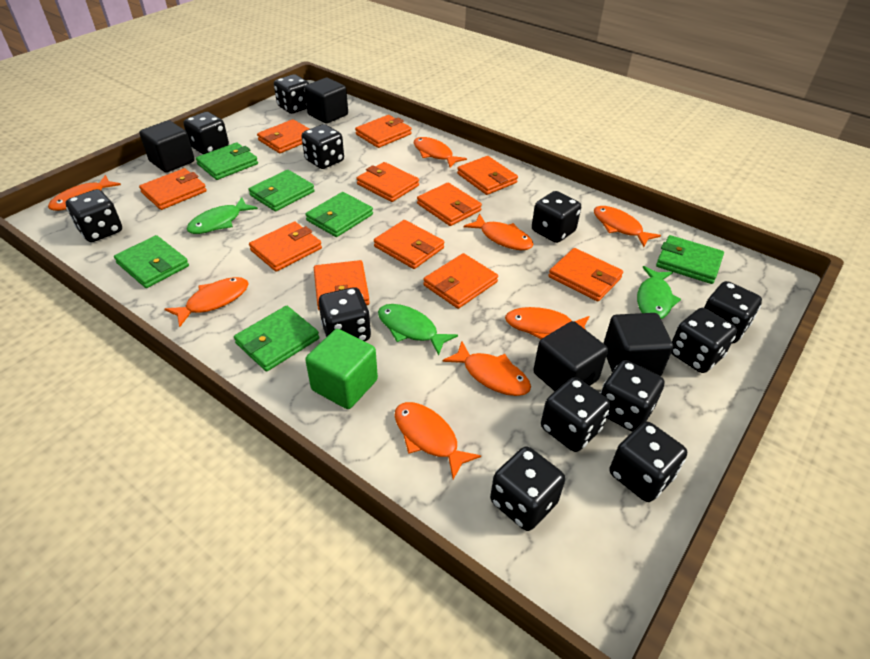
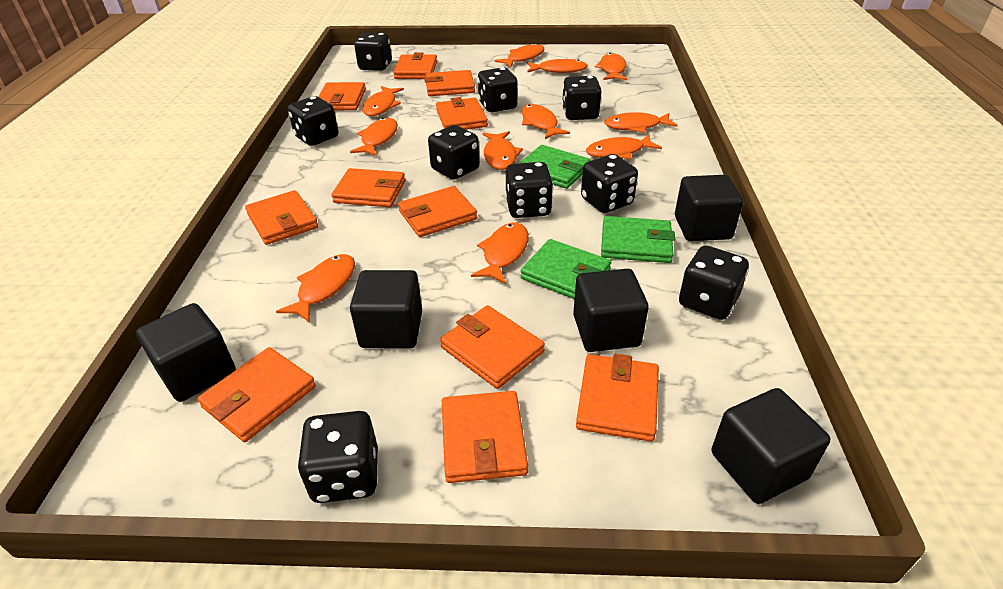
black cube: [139,120,195,173] [304,78,348,124] [533,321,608,391] [603,313,673,376] = 4 -> [136,303,236,402] [350,270,422,349] [573,269,649,352] [675,175,743,241] [712,388,830,504] = 5
black dice: [66,189,122,242] [184,112,229,154] [274,74,309,114] [302,124,344,169] [318,287,371,341] [490,446,565,531] [532,191,581,243] [541,377,611,452] [601,360,664,432] [610,422,687,502] [671,308,737,373] [704,281,762,343] = 12 -> [288,96,339,146] [297,411,378,503] [354,32,392,71] [428,125,480,180] [478,67,518,112] [505,162,553,218] [562,76,602,120] [581,154,638,213] [679,245,749,320] = 9
green cube: [305,329,378,409] = 1 -> none = 0
green fish: [187,197,258,234] [378,304,458,356] [637,266,681,319] = 3 -> none = 0
green wallet: [114,235,189,288] [196,142,258,180] [234,306,319,372] [248,170,315,211] [305,192,373,237] [656,235,724,284] = 6 -> [519,145,591,189] [521,239,611,299] [601,216,675,263] = 3
orange fish: [48,175,121,211] [165,277,249,327] [395,402,481,479] [414,137,467,168] [442,341,531,396] [464,214,534,250] [505,307,590,339] [594,206,661,247] = 8 -> [276,254,355,323] [350,118,398,156] [362,86,404,116] [471,223,529,284] [483,131,523,170] [495,43,544,67] [522,104,570,139] [527,59,588,73] [586,135,662,159] [594,53,627,80] [604,112,678,133] = 11

